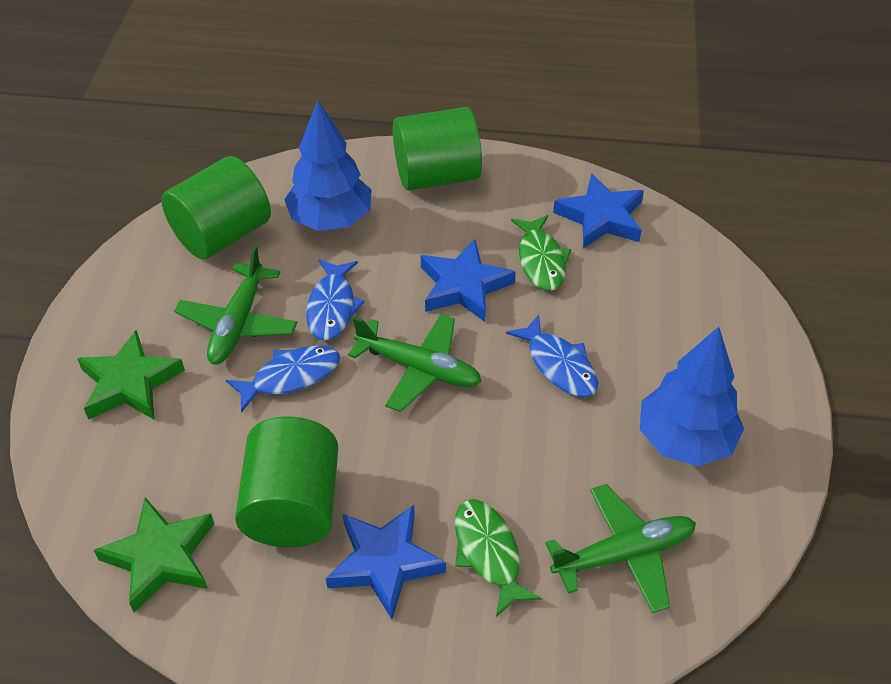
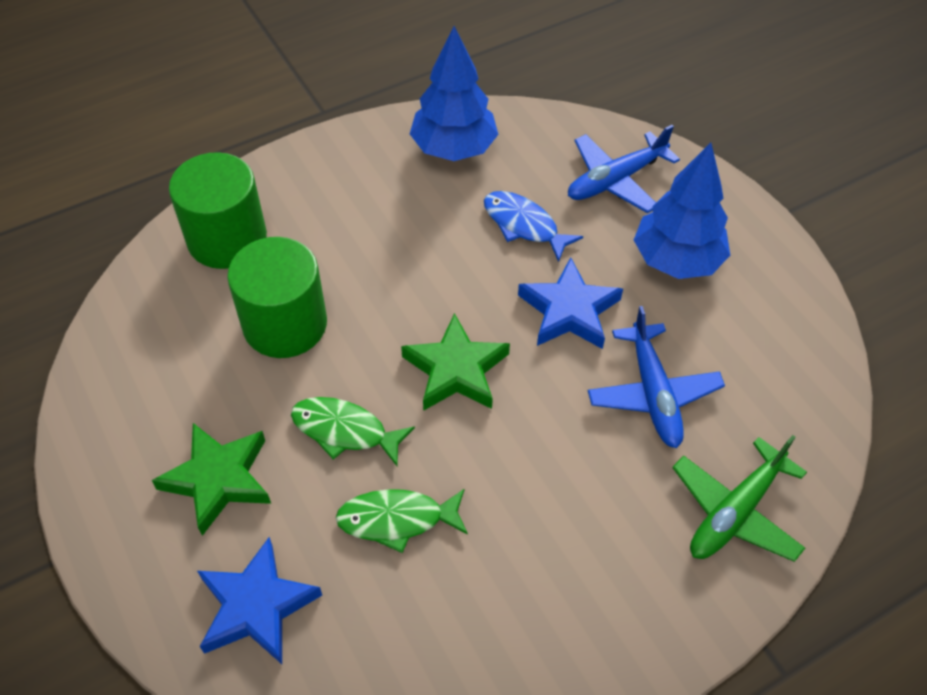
blue fish: [226,346,340,413] [306,259,364,341] [506,314,598,397] = 3 -> [484,191,583,262] = 1
blue plane: none = 0 -> [568,125,680,213] [588,306,725,448] = 2
blue star: [326,505,446,619] [421,240,516,322] [553,173,644,248] = 3 -> [197,537,322,664] [518,257,623,349] = 2
green cylinder: [161,156,271,259] [235,417,338,547] [393,107,482,190] = 3 -> [169,152,267,269] [227,237,327,358] = 2
green plane: [174,246,297,364] [348,314,482,412] [545,484,696,613] = 3 -> [672,435,807,562] = 1

